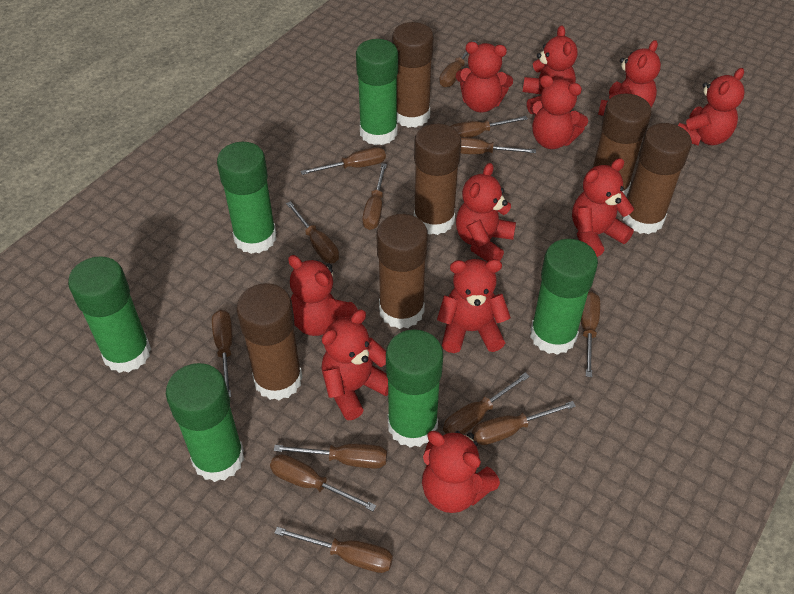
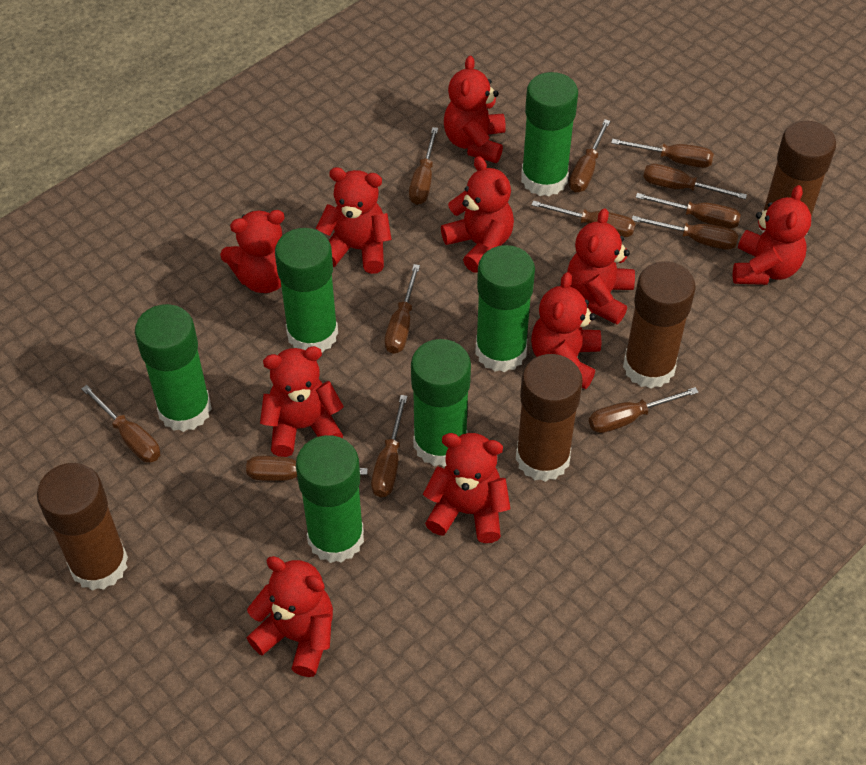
brown glue stick: [236,283,303,400] [377,214,428,329] [392,22,434,128] [414,124,461,235] [593,93,652,196] [622,123,692,234] = 6 -> [37,463,128,591] [516,354,583,482] [623,261,696,389] [759,121,836,237] = 4
brown screwdriver: [212,310,232,397] [270,454,376,511] [274,444,387,469] [275,527,393,573] [286,201,339,263] [301,147,386,175] [362,163,387,230] [439,40,477,87] [443,372,530,435] [451,116,528,138] [460,137,536,154] [472,401,576,445] [581,291,600,377] = 13 -> [81,385,160,462] [246,456,368,481] [371,395,408,497] [385,264,420,354] [409,127,438,205] [531,200,636,237] [569,119,610,192] [589,387,699,433] [611,139,714,168] [632,216,738,250] [636,193,741,229] [643,164,747,199] = 12
red teddy bear: [288,255,358,336] [321,310,388,420] [422,431,500,513] [437,259,511,353] [456,42,513,112] [456,163,516,262] [523,25,578,114] [530,75,588,149] [572,158,634,257] [598,40,661,116] [678,68,745,145] = 11 -> [220,210,285,293] [247,556,333,677] [260,346,344,457] [316,167,392,274] [423,433,510,543] [441,156,514,272] [444,56,506,163] [531,272,601,389] [567,208,635,324] [733,185,811,285] = 10

